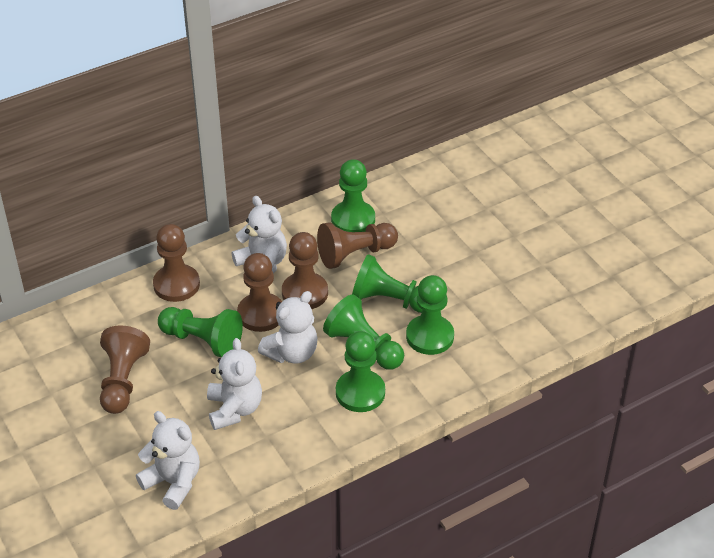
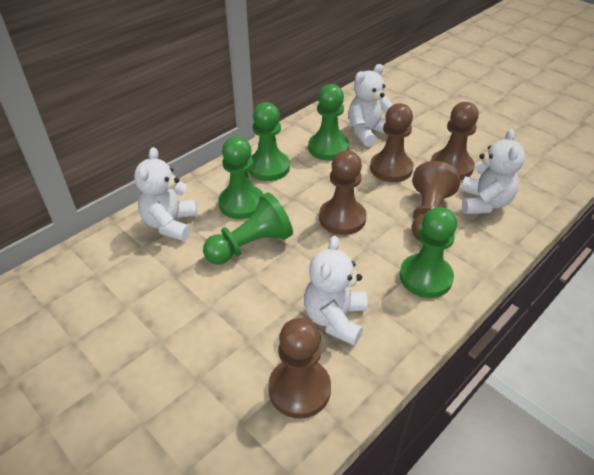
green pawn: [158,307,243,357] [323,294,404,370] [331,159,375,232] [336,331,385,412] [352,254,422,313] [406,275,454,355] = 6 -> [203,192,293,265] [218,136,263,219] [248,102,290,181] [308,84,349,160] [400,207,457,298] = 5

